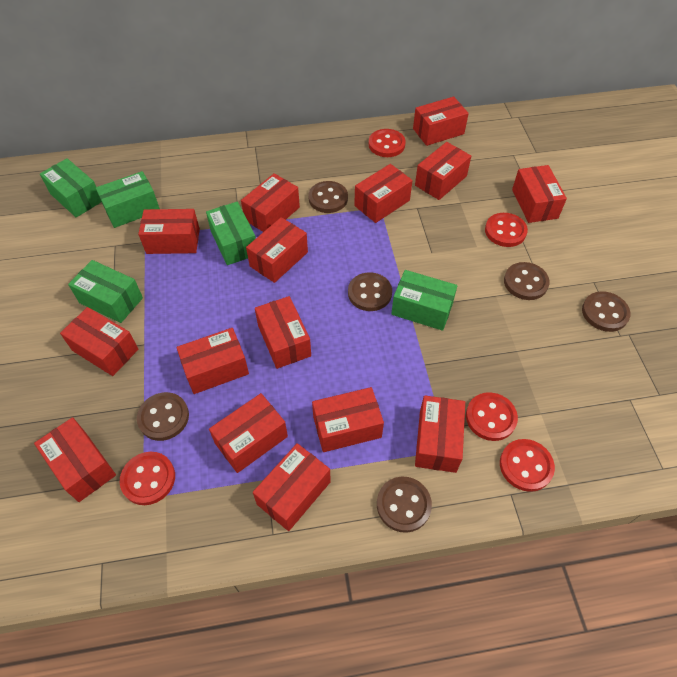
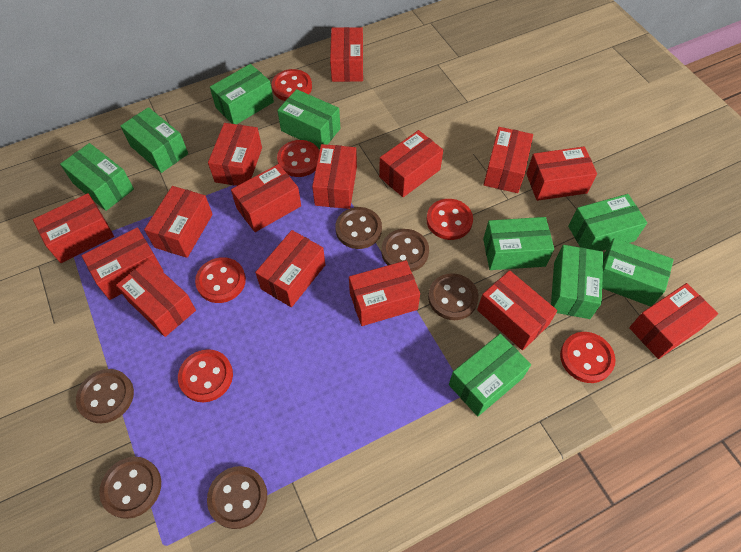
green box: [40,158,101,217] [68,260,143,323] [96,171,160,228] [206,202,256,265] [391,270,457,331] = 5 -> [60,143,134,211] [120,107,188,173] [210,64,274,124] [277,89,340,149] [449,334,531,416] [483,217,554,270] [551,245,603,319] [568,194,647,251] [602,238,674,307] = 9
red button: [120,452,175,505] [369,129,406,157] [466,392,518,441] [485,213,528,247] [500,439,555,492] = 5 -> [178,349,233,402] [195,257,246,303] [272,69,312,101] [277,140,319,177] [426,199,473,240] [560,332,616,383] = 6

